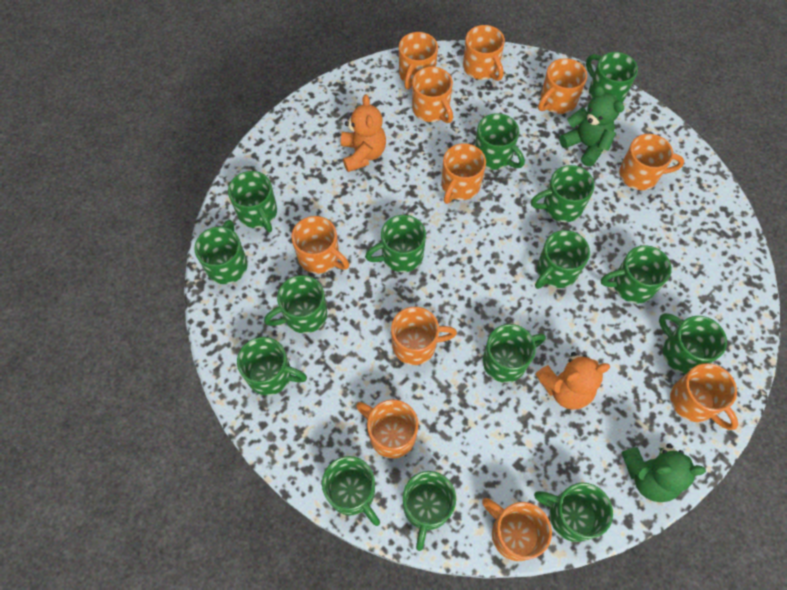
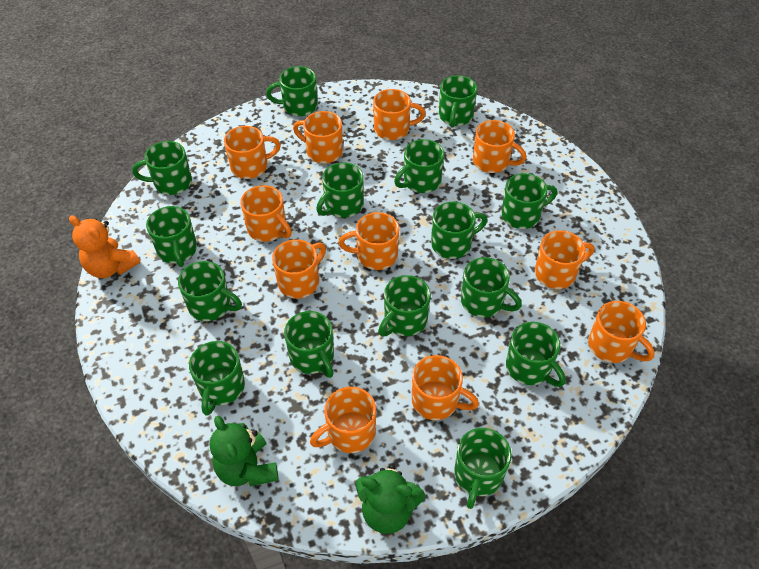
orange teddy bear: [341,95,386,172] [535,352,610,410] = 2 -> [69,216,141,278] = 1

